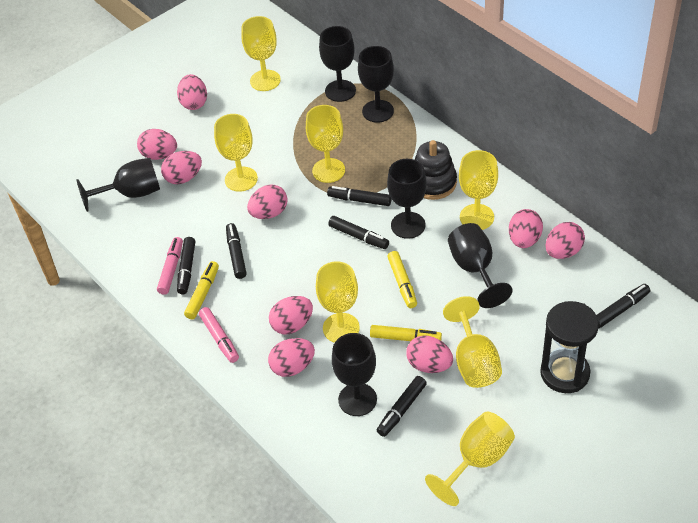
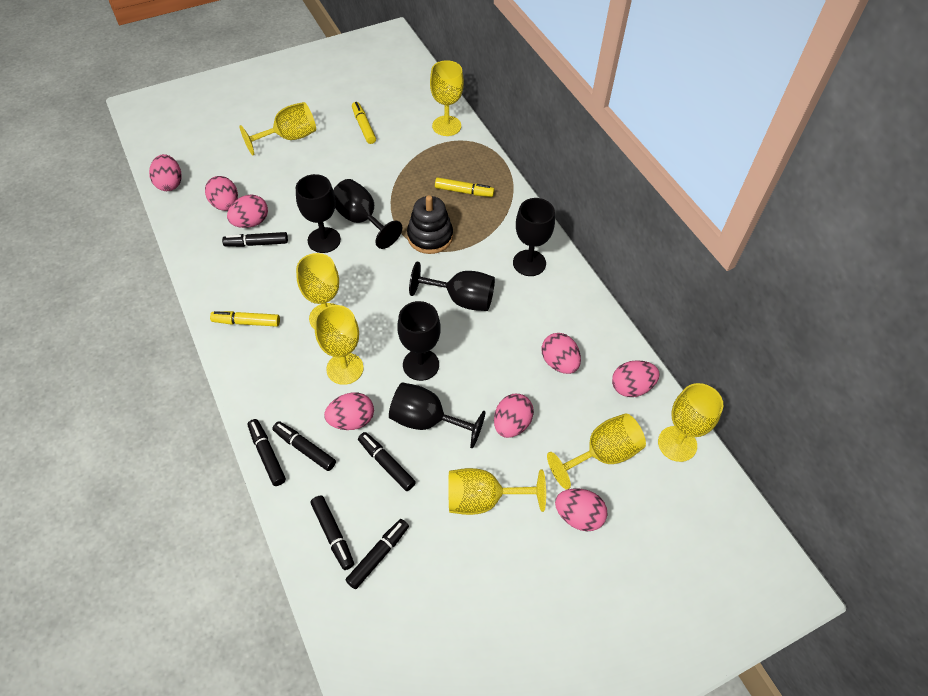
black hourglass: [540,301,599,393] = 1 -> none = 0
pink egg: [137,129,177,160] [161,151,202,184] [177,74,207,110] [247,185,288,219] [268,338,315,377] [269,296,313,335] [406,335,453,373] [509,209,543,248] [546,222,585,259] = 9 -> [149,154,182,191] [205,176,238,211] [227,195,268,228] [324,393,374,430] [494,394,534,438] [541,333,581,374] [555,488,607,531] [612,360,660,397] = 8
pink marker: [157,237,183,295] [199,307,239,363] = 2 -> none = 0

